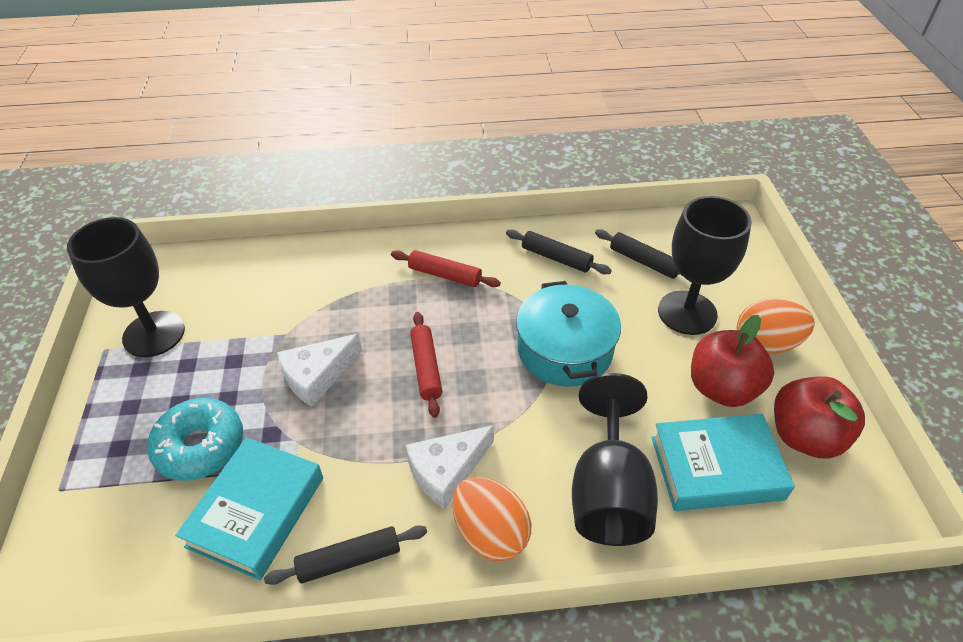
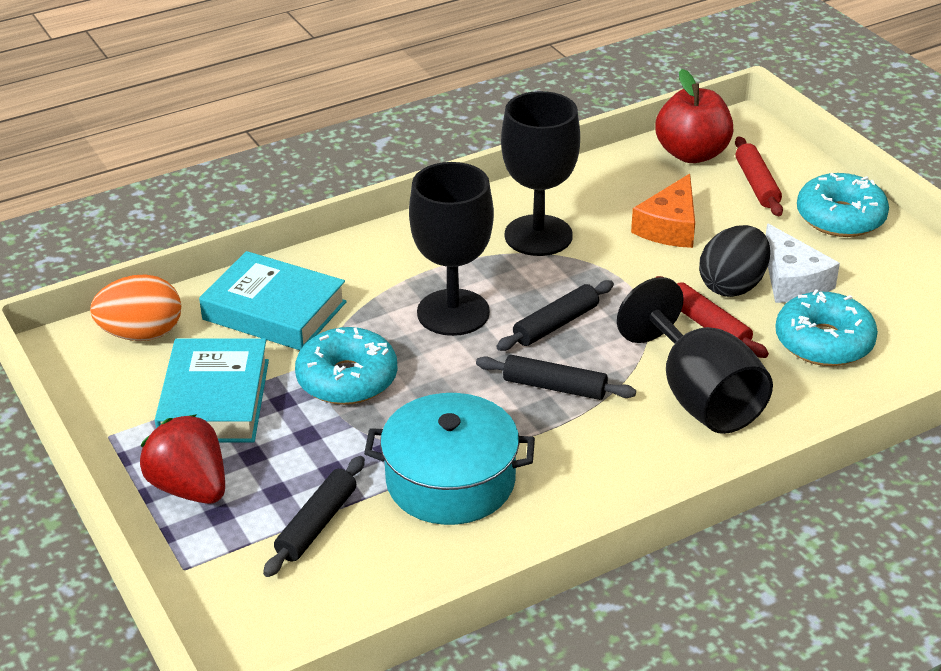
black egg: none = 0 -> [699,225,770,297] = 1
orange cheese: none = 0 -> [631,174,695,248] = 1
orange egg: [453,477,532,561] [737,299,815,355] = 2 -> [90,275,181,341] = 1
red apple: [691,315,774,407] [774,376,865,459] = 2 -> [655,69,734,163] = 1
red strawberry: none = 0 -> [140,414,225,504] = 1
turquoise donut: [147,398,243,481] = 1 -> [295,327,397,405] [775,289,878,366] [797,173,889,237] = 3
white cheese: [277,334,362,407] [405,425,494,509] = 2 -> [766,223,840,303] = 1

